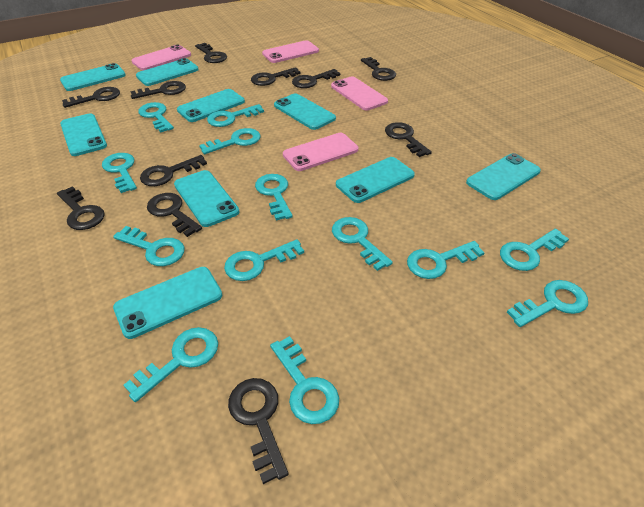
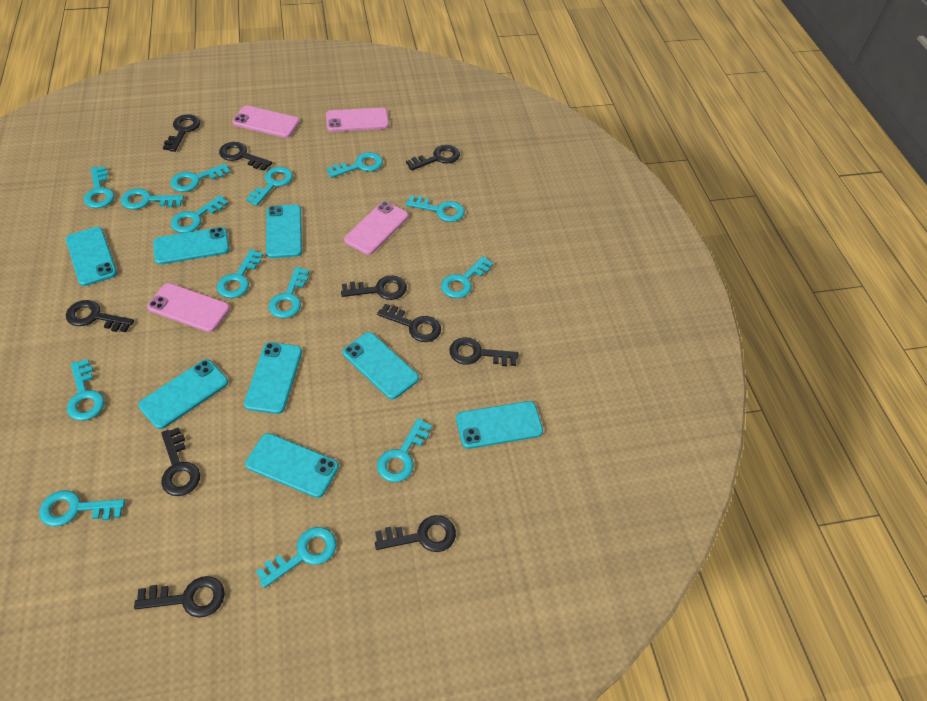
black key: [57,186,105,230] [62,87,120,108] [130,81,186,99] [140,155,207,186] [147,193,202,237] [195,43,227,63] [228,378,288,484] [251,67,301,86] [292,69,340,88] [361,57,396,81] [385,122,432,157] = 11 -> [66,300,134,332] [134,576,225,618] [161,427,200,496] [163,114,200,152] [219,142,272,171] [341,275,407,300] [375,515,456,552] [377,304,441,342] [406,145,460,171] [449,337,518,366] = 10
turquoise key: [102,153,137,193] [113,226,185,266] [124,327,218,402] [138,102,174,132] [199,128,260,154] [207,104,264,127] [224,239,304,281] [255,174,293,220] [270,336,339,424] [332,217,393,271] [407,241,485,279] [500,229,569,271] [507,280,588,327] = 13 -> [39,490,125,527] [67,359,105,421] [84,166,114,208] [121,188,184,209] [170,163,230,192] [171,195,228,233] [217,249,263,298] [246,167,293,206] [256,527,337,588] [269,267,309,318] [327,152,383,178] [377,418,432,482] [406,195,465,222] [441,256,493,298] = 14
turquoise phone: [60,63,126,91] [60,113,107,156] [113,267,222,339] [136,58,199,86] [174,170,239,227] [177,89,245,122] [274,93,336,130] [336,157,415,203] [466,153,541,200] = 9 -> [66,227,117,286] [138,359,228,429] [153,227,229,265] [244,342,302,414] [245,433,339,498] [266,205,302,258] [343,332,419,399] [456,401,543,449] = 8

